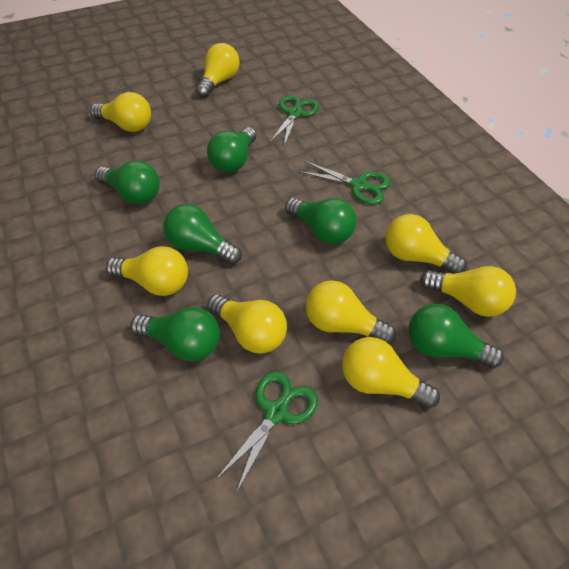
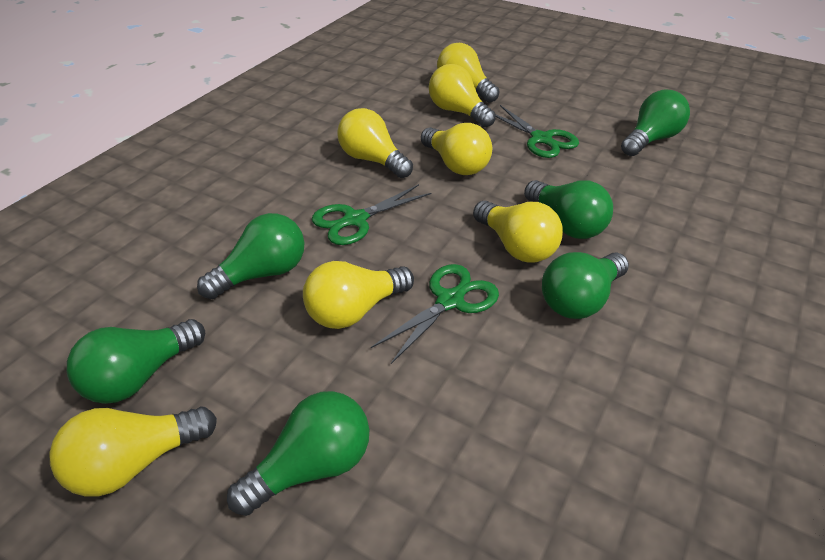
yellow light bulb: [90,92,151,132] [106,246,188,296] [196,43,240,97] [207,294,287,354] [306,280,396,344] [342,337,440,409] [385,214,467,274] [420,266,516,317] = 8 -> [49,406,217,497] [303,261,414,329] [337,108,413,178] [421,123,492,175] [429,64,496,127] [437,43,500,103] [473,200,563,263] = 7

